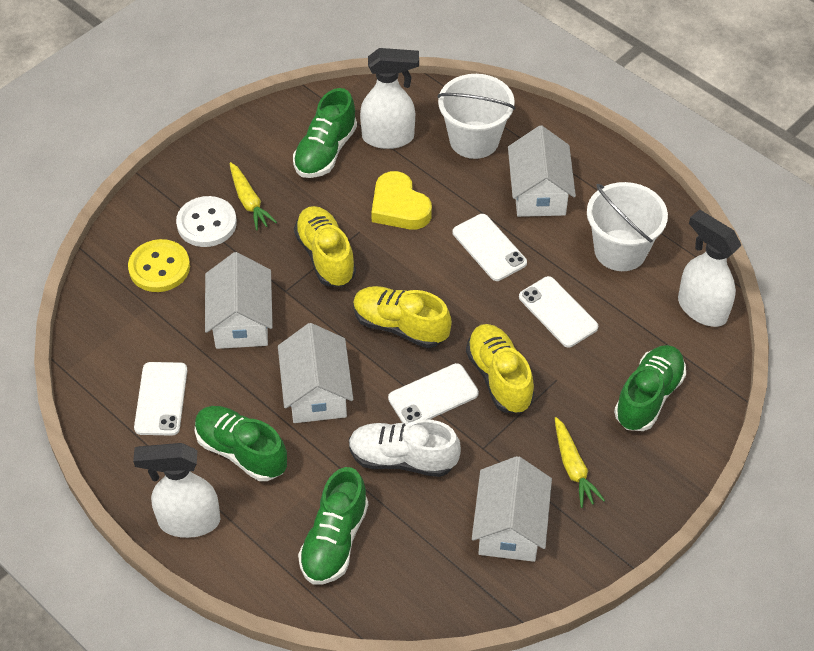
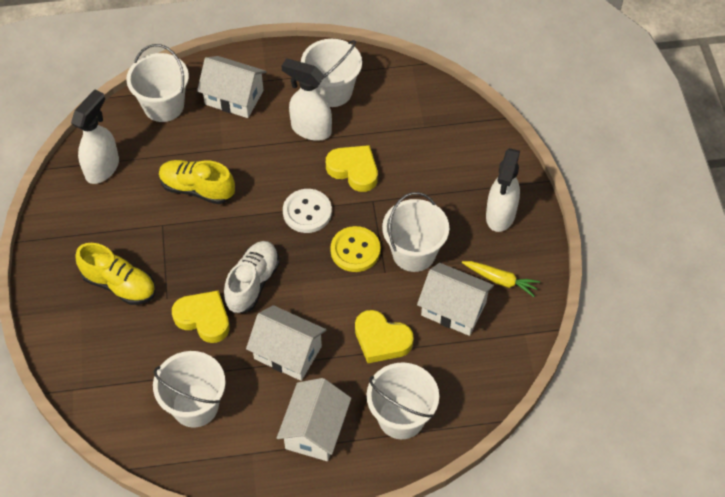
green shoe: [195,406,287,481] [293,88,357,178] [298,467,368,585] [614,345,686,431] = 4 -> none = 0
white bucket: [437,74,515,159] [587,182,668,271] = 2 -> [126,44,189,122] [153,351,226,428] [301,39,362,107] [367,362,439,439] [382,192,449,272] = 5
white phone: [134,362,187,436] [388,363,479,423] [453,214,527,281] [519,276,598,348] = 4 -> none = 0
yellow carrot: [230,162,277,231] [555,417,605,508] = 2 -> [462,261,540,297] = 1
yellow heart: [371,171,432,230] = 1 -> [172,290,230,343] [326,145,378,192] [355,310,414,363] = 3
yellow shoe: [294,206,356,287] [353,286,452,348] [466,324,534,413] = 3 -> [75,243,156,305] [159,160,235,204] = 2

